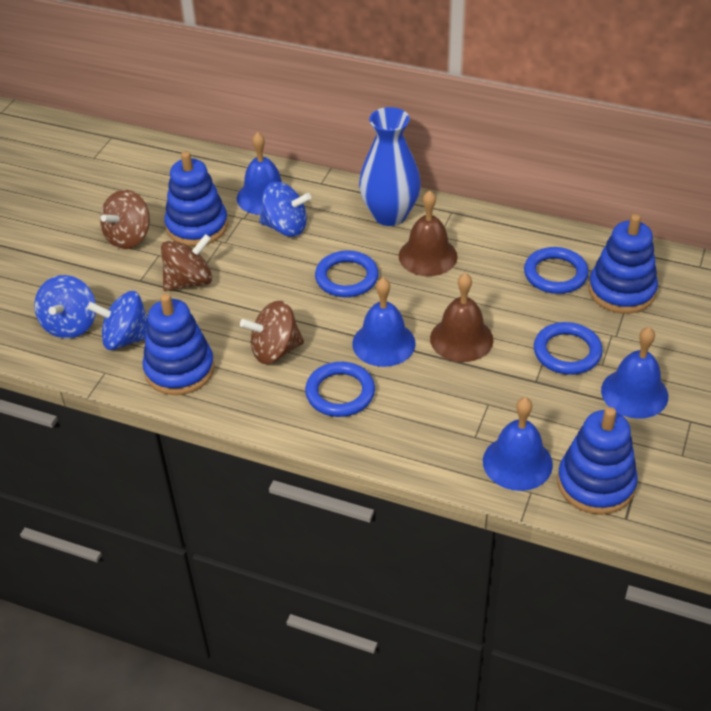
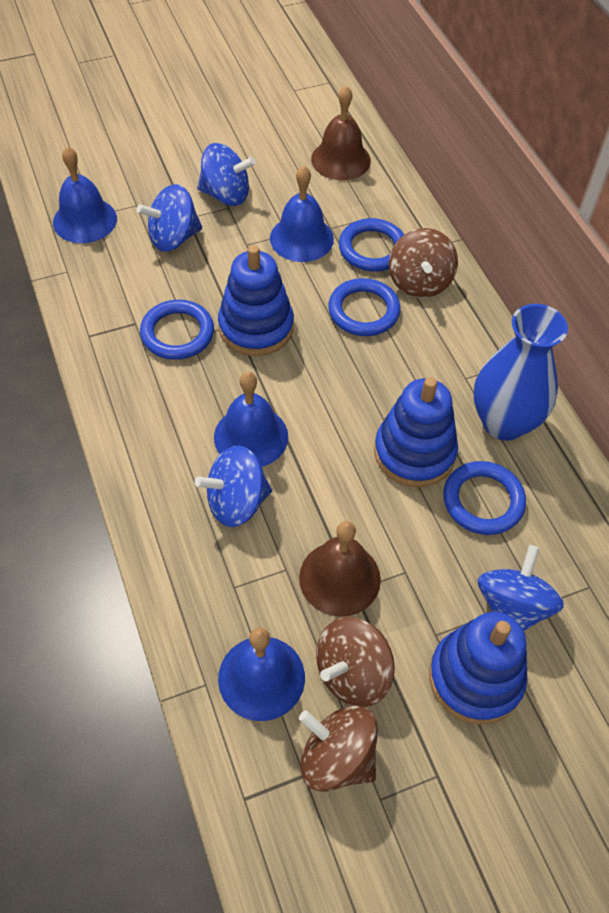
blue spinning top: [34,275,96,339] [87,291,148,350] [259,182,311,237] = 3 -> [137,184,202,252] [195,445,272,527] [197,143,256,206] [478,545,564,631] = 4
blue stacking toy: [142,294,215,395] [165,151,228,246] [557,407,638,515] [589,214,658,314] = 4 -> [218,245,294,356] [374,377,458,487] [429,612,527,725] = 3

